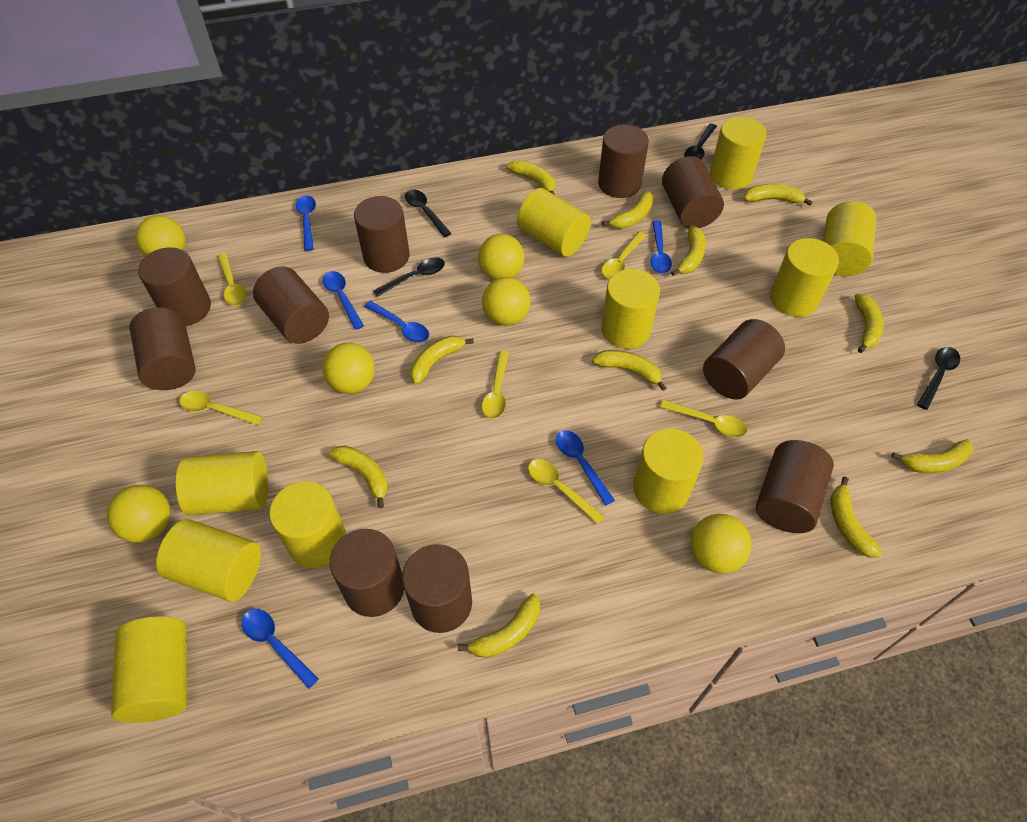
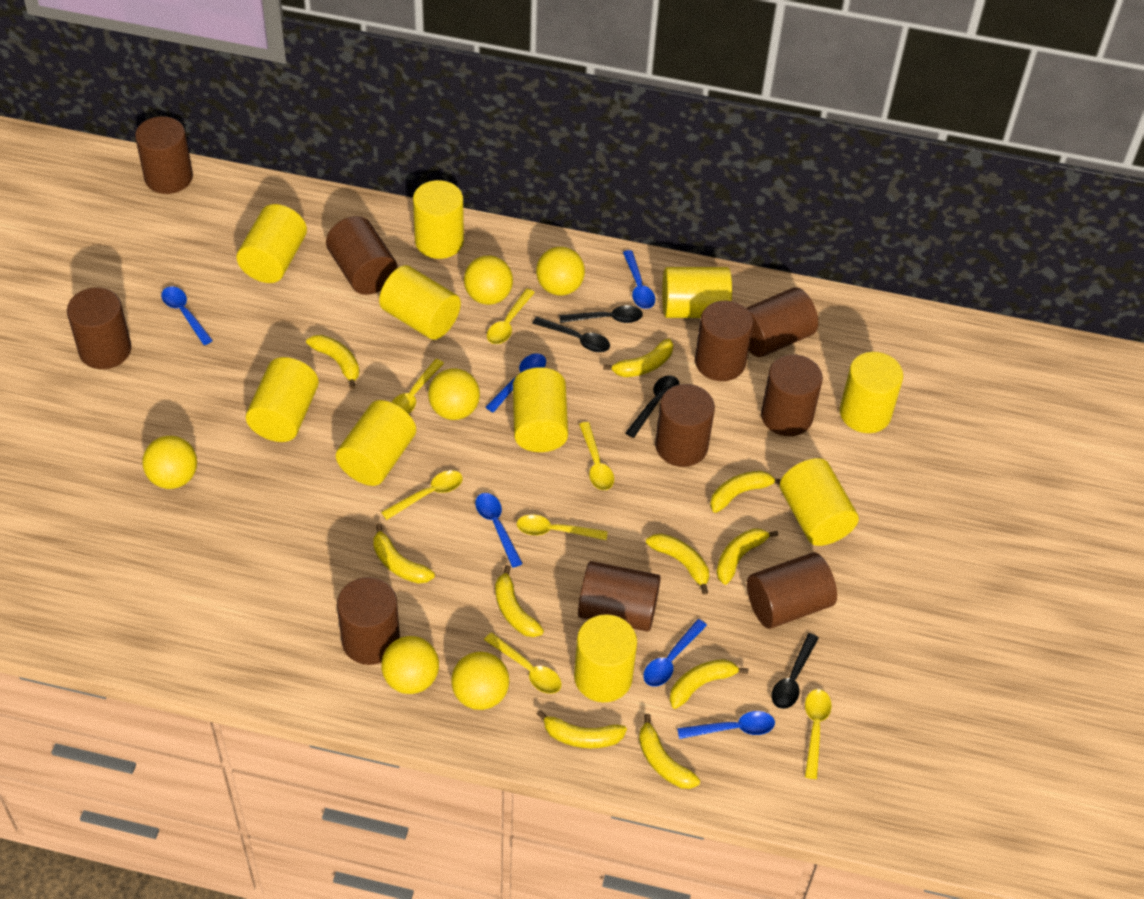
yellow banana: [329,446,388,508] [410,336,474,384] [458,593,540,658] [507,160,556,195] [592,350,666,391] [602,191,654,229] [671,226,706,276] [744,184,813,205] [831,476,882,558] [855,293,884,353] [891,439,974,473] = 11 -> [306,335,359,389] [373,524,435,584] [495,565,544,637] [537,710,627,748] [603,339,673,377] [639,714,700,789] [646,533,709,595] [669,659,748,709] [710,471,781,513] [716,528,778,585] = 10
yellow spoon: [179,391,263,425] [217,253,247,306] [482,351,509,419] [528,459,605,525] [601,232,646,279] [660,399,747,438] = 6 -> [381,470,463,520] [391,359,444,414] [484,632,562,694] [487,289,535,344] [517,515,608,540] [579,422,614,490] [805,689,832,779] = 7

